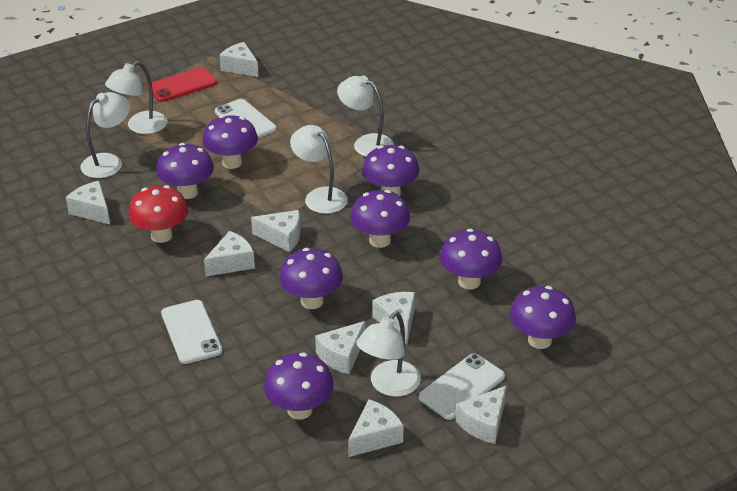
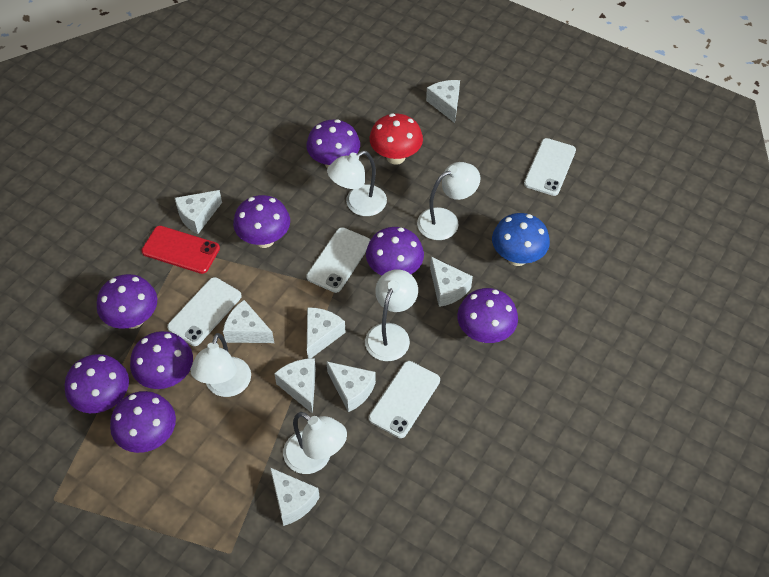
blue mushroom: none = 0 -> [492,213,550,266] = 1
white phone: [161,300,223,364] [215,99,277,139] [419,354,505,420] = 3 -> [167,277,242,346] [306,227,370,293] [369,361,440,438] [524,138,576,196] = 4

